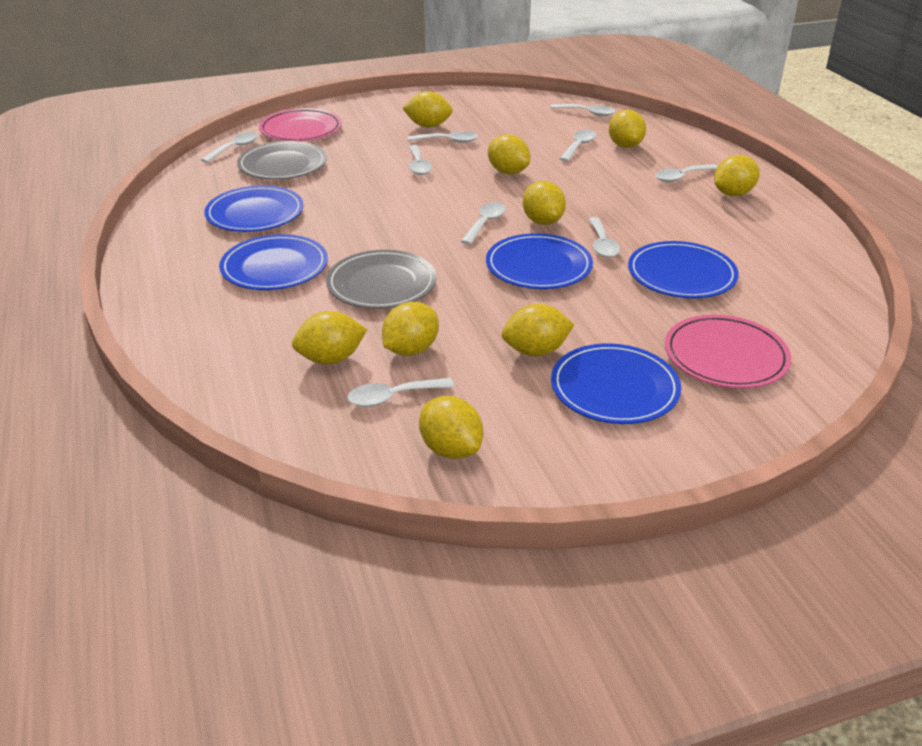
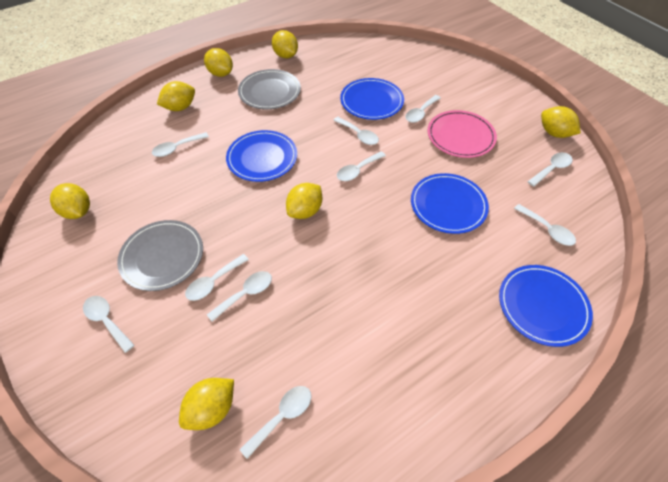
blue plate: [204,185,303,232] [219,234,328,290] [486,233,593,289] [551,343,681,424] [628,241,739,298] = 5 -> [226,130,297,182] [340,78,404,120] [411,173,489,234] [499,265,593,347] = 4
pink plate: [259,108,342,142] [665,315,791,388] = 2 -> [427,110,497,158] = 1
white spoon: [201,132,258,163] [347,378,454,407] [408,131,478,143] [409,145,432,175] [461,202,506,245] [550,104,616,116] [560,129,596,162] [588,217,620,258] [655,164,718,182] = 9 -> [83,296,135,353] [152,132,209,157] [185,254,249,301] [207,271,272,322] [240,386,311,459] [333,117,379,145] [337,151,386,181] [406,95,441,123] [514,204,576,246] [528,152,573,187] = 10
yellow lemon: [292,311,367,364] [382,302,439,356] [402,91,453,128] [419,396,483,459] [488,134,530,174] [502,304,574,356] [523,181,566,225] [609,109,646,148] [714,155,760,196] = 9 -> [50,183,90,219] [157,81,195,111] [179,378,234,430] [204,48,233,77] [272,30,298,58] [286,183,322,219] [541,106,581,138] = 7

